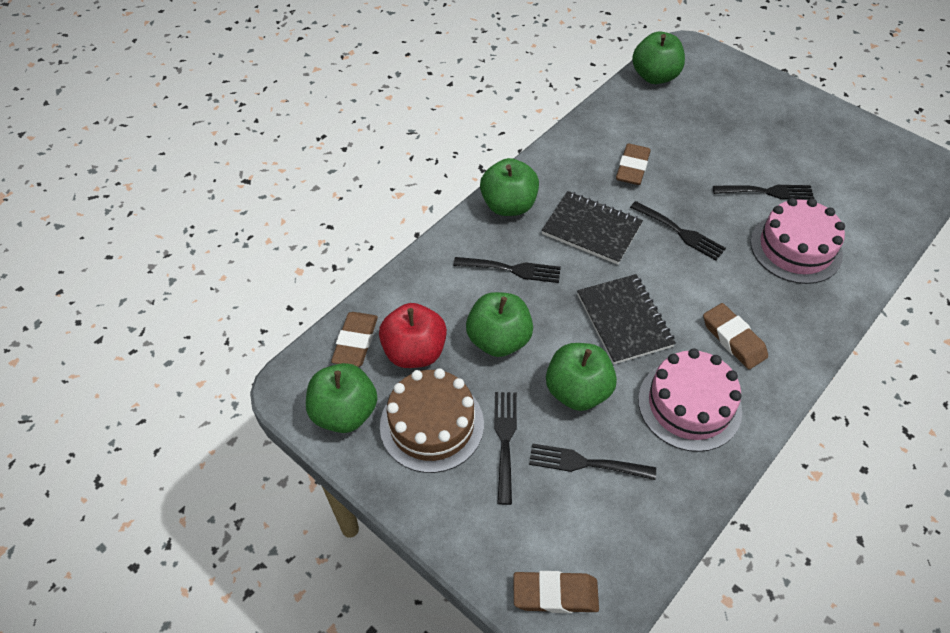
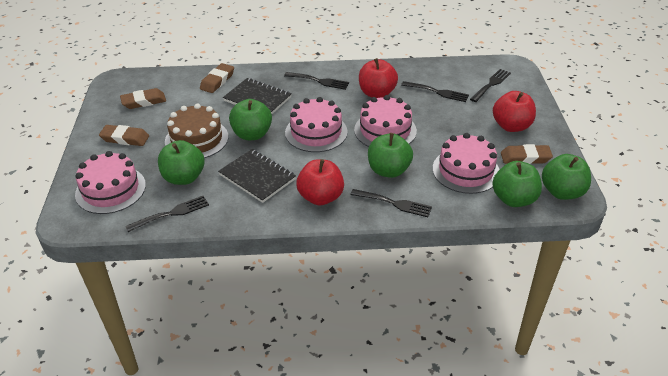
pink cake: [638,348,742,452] [750,198,845,284] = 2 -> [75,151,146,214] [285,97,348,152] [354,95,417,147] [433,133,500,194] = 4
red apple: [379,303,447,368] = 1 -> [296,159,344,206] [359,58,398,98] [493,91,536,132] = 3

